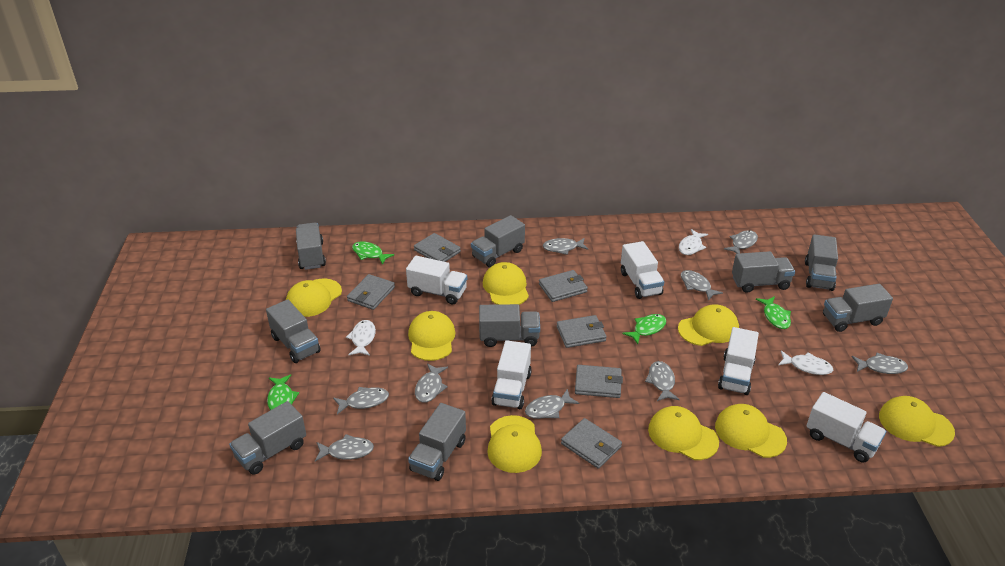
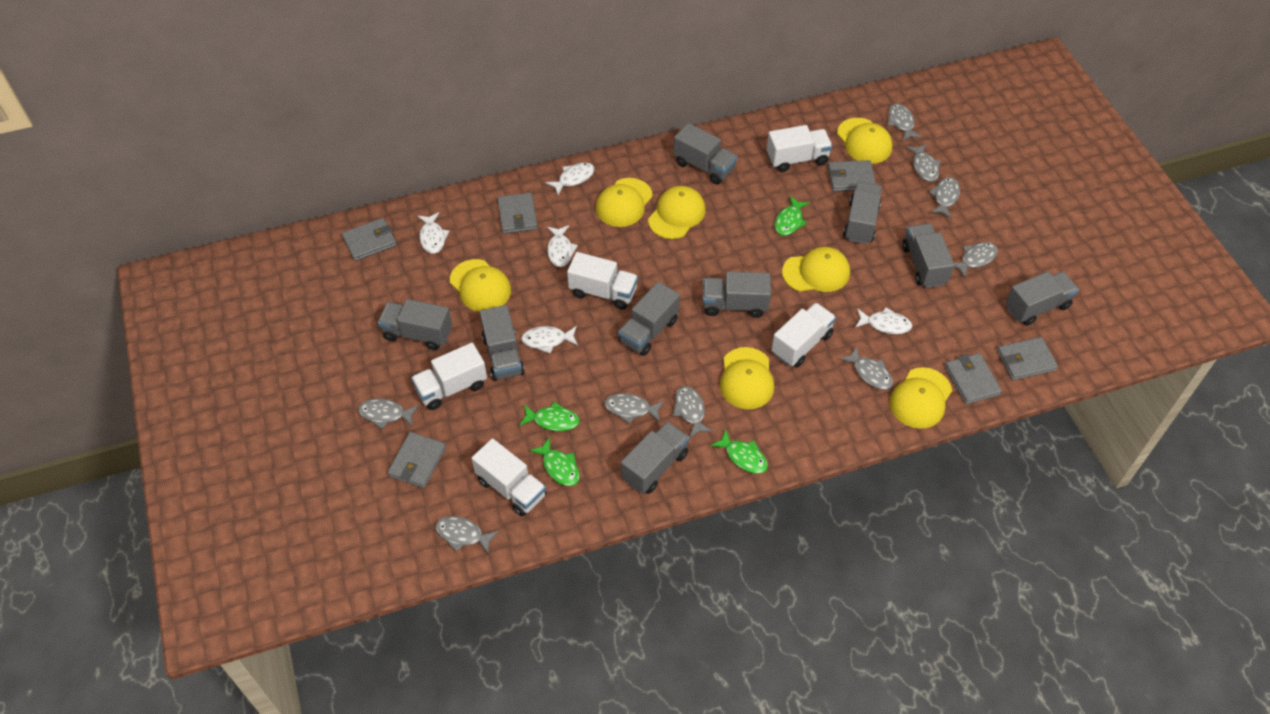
white fish: [346,320,376,356] [679,229,708,255] [778,350,833,375] = 3 -> [418,212,450,254] [521,326,578,353] [545,162,595,195] [547,225,578,267] [855,308,912,334] = 5
yellow cap: [286,279,342,317] [408,311,455,361] [483,262,529,305] [487,415,542,473] [648,406,719,460] [678,304,739,346] [715,404,787,458] [879,396,955,447] = 8 -> [450,259,511,312] [596,178,653,227] [648,186,706,239] [720,347,774,409] [782,247,850,292] [837,118,893,164] [890,367,952,429] = 7

